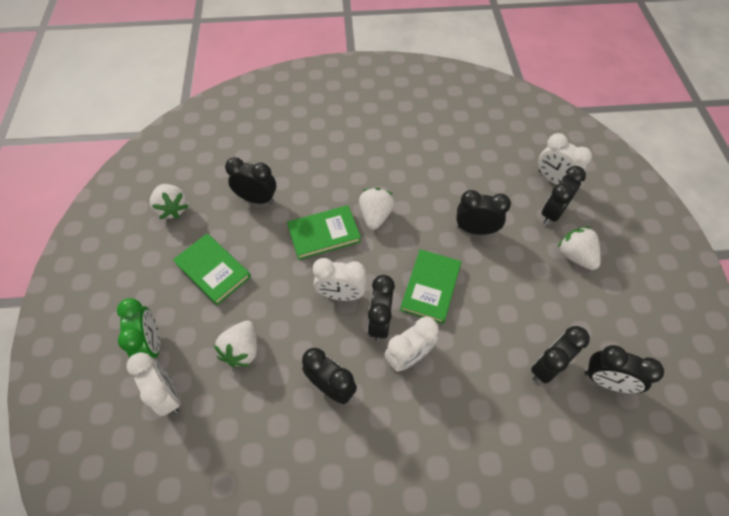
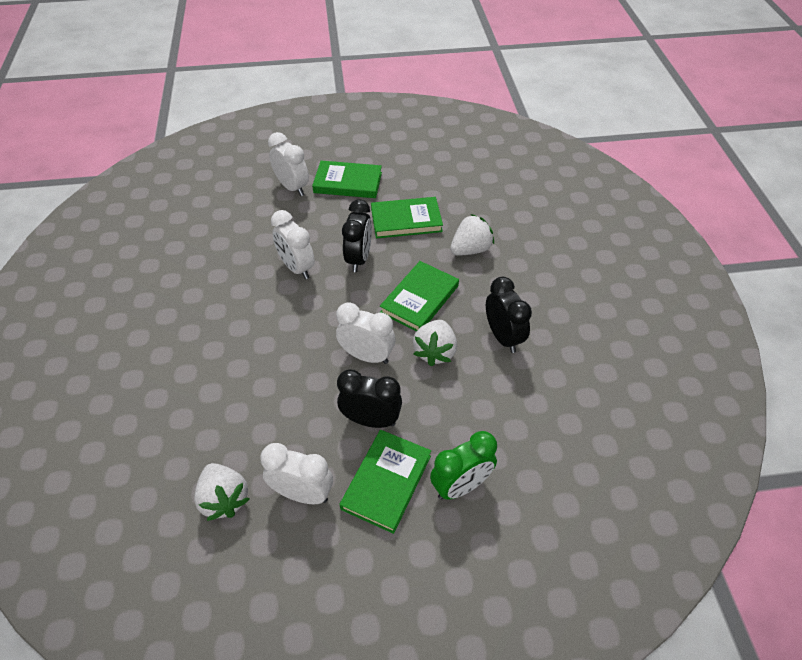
black clock: [225,157,276,204] [302,348,357,404] [367,275,395,341] [456,190,511,235] [531,326,590,384] [542,166,586,225] [585,345,664,393] = 7 -> [337,370,402,428] [342,200,372,272] [486,277,532,353] = 3
green book: [173,234,251,305] [287,205,361,260] [400,249,461,324] = 3 -> [312,160,382,198] [340,430,431,534] [371,197,443,238] [380,261,459,332] = 4
white strawberry: [150,184,188,219] [214,321,257,367] [359,188,395,230] [558,226,601,270] = 4 -> [194,463,250,521] [413,320,457,366] [450,214,494,255] = 3

